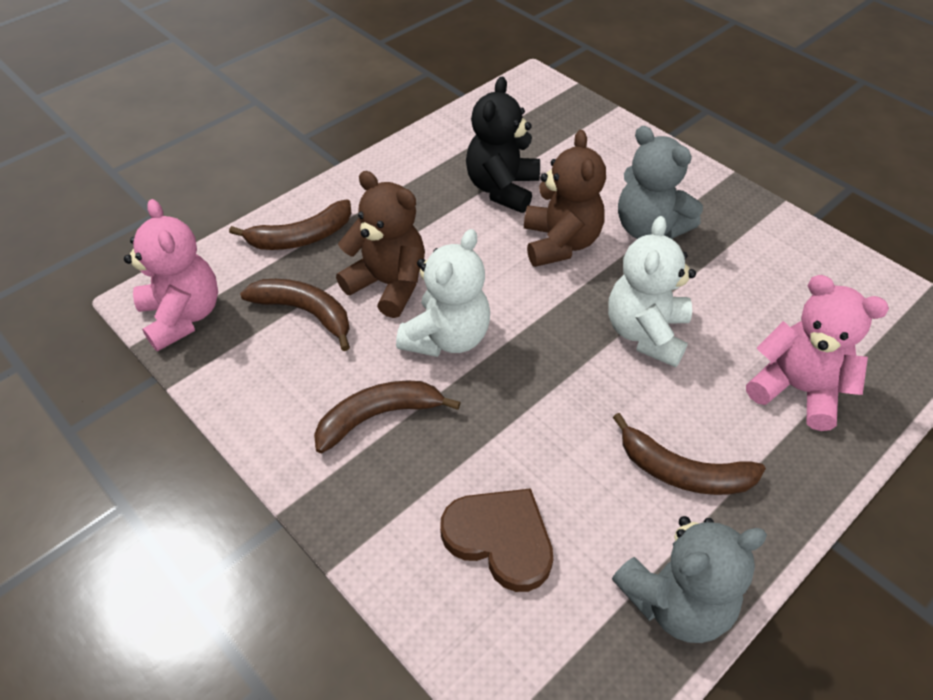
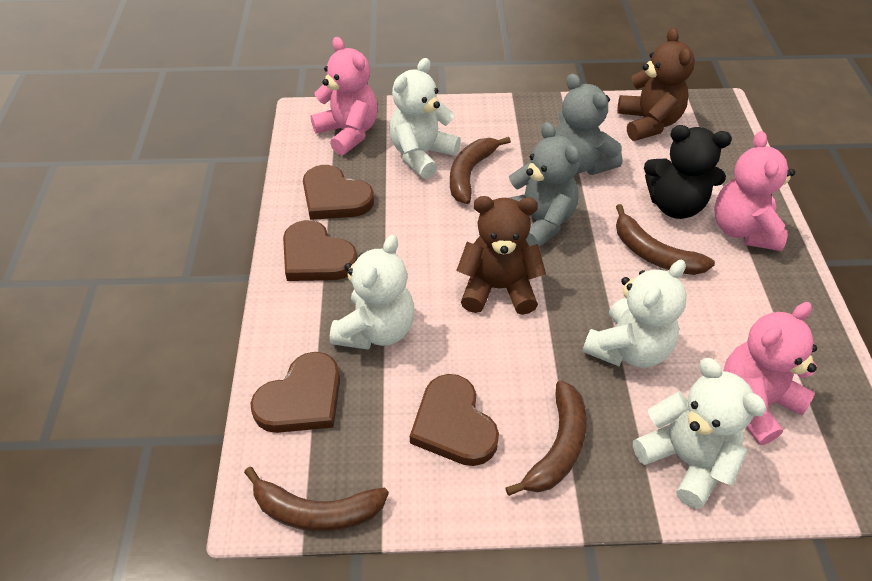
brown heart: [440,488,553,592] = 1 -> [250,352,340,433] [283,220,358,281] [303,165,374,220] [410,374,499,466] = 4
pink teddy bear: [124,199,218,351] [746,275,889,431] = 2 -> [311,37,378,155] [714,131,795,251] [723,302,817,445] = 3
white teddy bear: [396,229,490,357] [608,216,696,367] = 2 -> [330,235,414,350] [389,58,461,179] [582,260,687,368] [633,358,767,509] = 4

